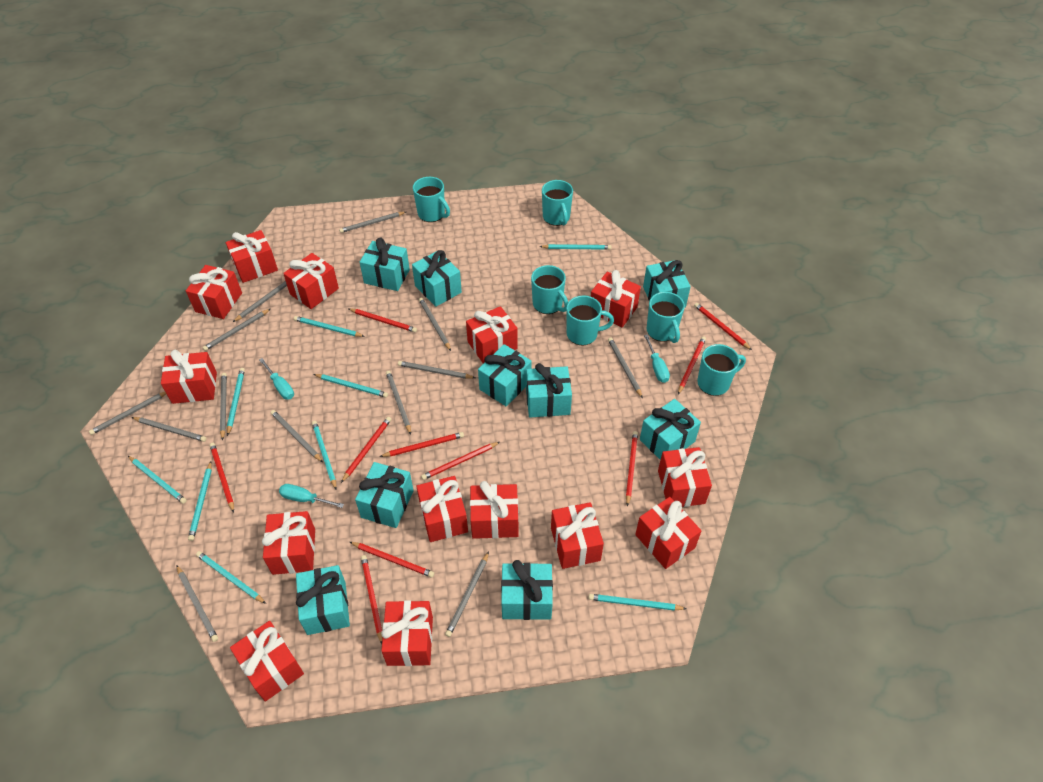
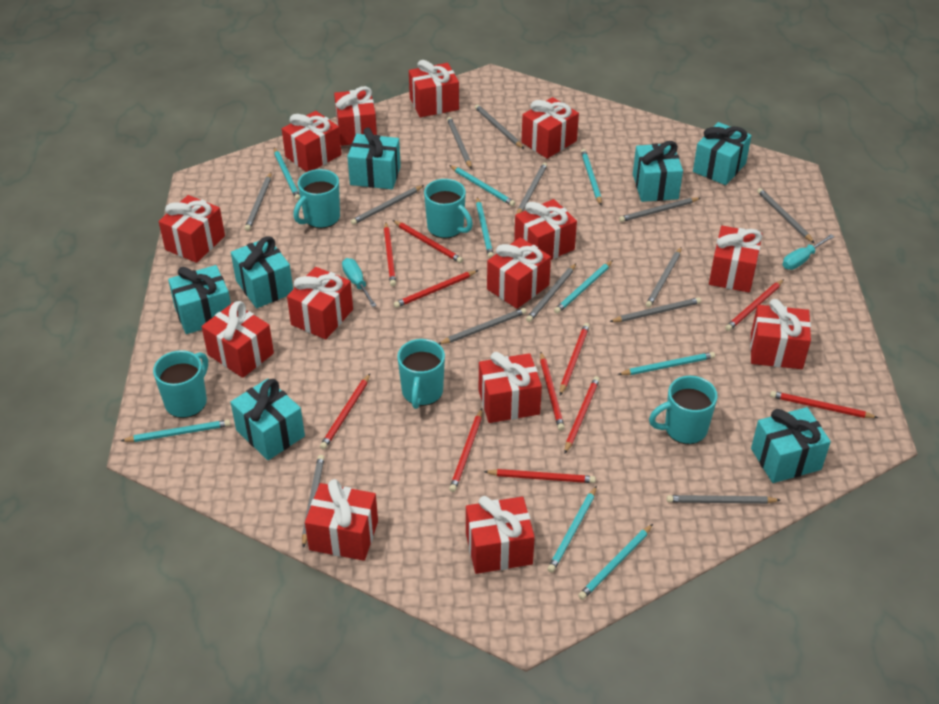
red pencil: [210,443,234,513] [341,417,391,483] [349,308,417,332] [350,542,434,578] [361,555,383,644] [379,432,464,457] [421,442,500,480] [626,431,638,507] [678,336,706,394] [694,303,752,350] = 10 -> [320,374,370,449] [384,222,396,286] [393,220,463,263] [394,270,478,308] [449,409,482,492] [484,469,596,483] [540,352,565,431] [560,323,590,395] [564,376,600,454] [725,279,784,331] [770,391,878,418] = 11
turquoise gift: [296,565,350,635] [355,462,414,528] [360,237,410,291] [412,250,462,307] [478,344,532,406] [501,560,553,620] [526,363,572,417] [640,399,701,460] [643,260,691,307] = 9 -> [168,265,231,334] [230,379,305,460] [231,236,293,308] [347,128,401,189] [633,141,683,202] [693,122,752,185] [751,407,831,483] = 7
turquoise mug: [413,177,450,222] [531,265,568,314] [542,180,573,226] [566,295,614,346] [647,292,685,343] [697,344,746,396] = 6 -> [153,350,208,418] [293,169,340,228] [397,339,445,409] [424,179,473,238] [649,376,718,444] = 5
turquoise screwdriver: [259,358,294,400] [279,484,344,508] [644,335,670,383] = 3 -> [342,258,377,307] [783,234,834,270] = 2

